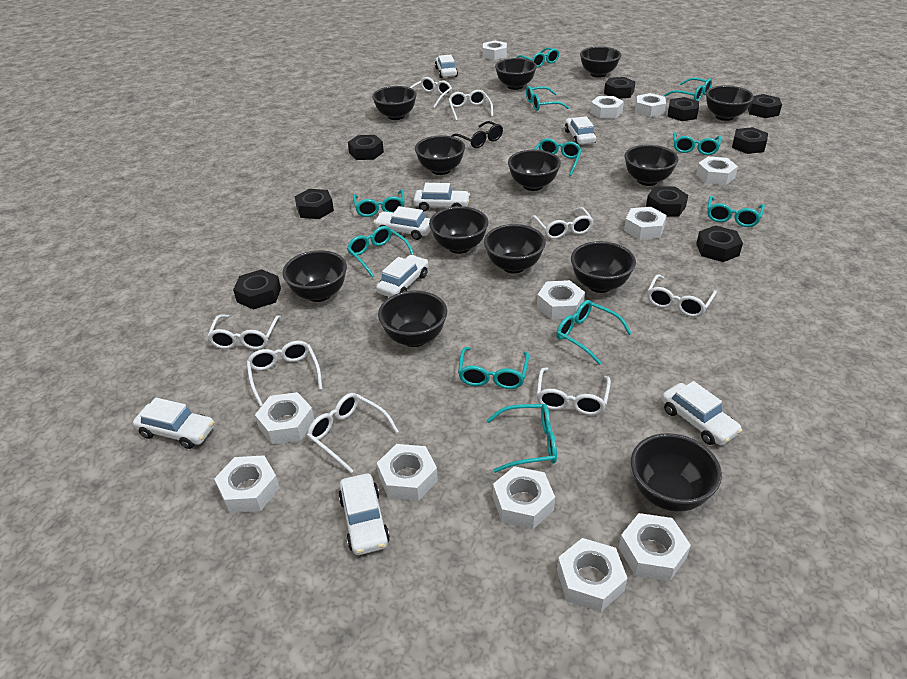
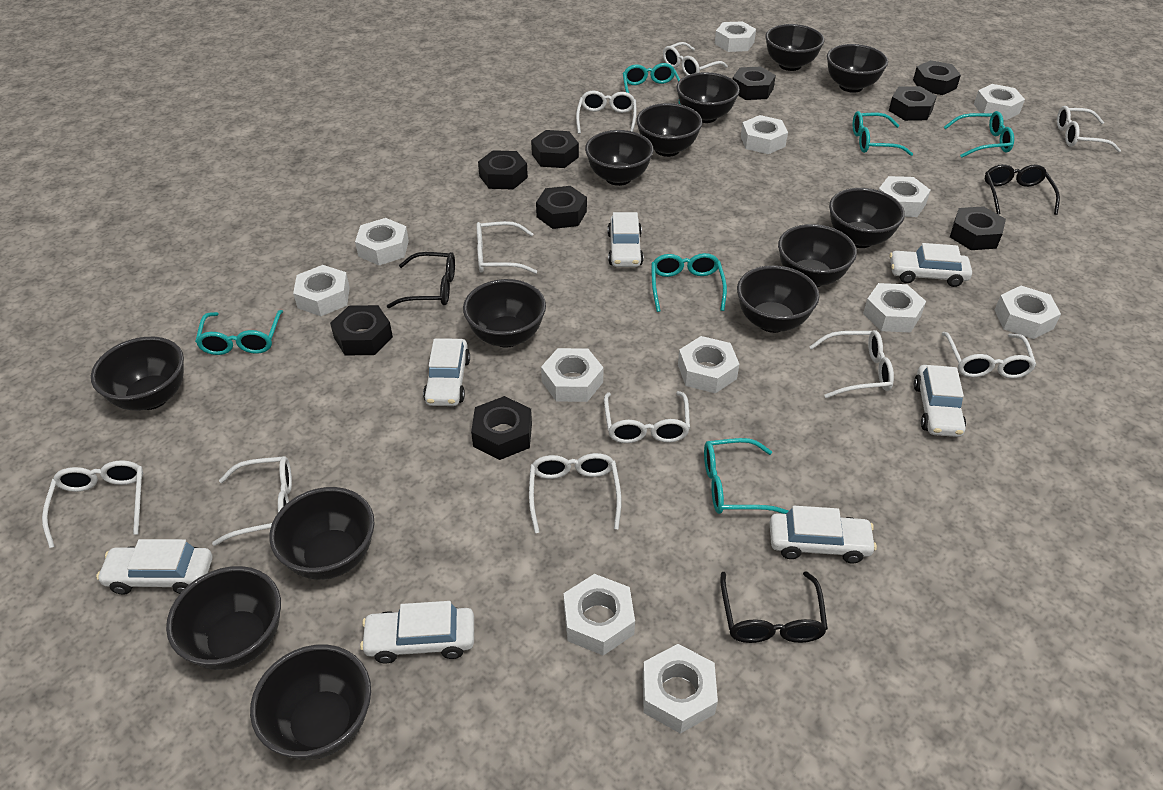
black glasses: [452,121,503,148] = 1 -> [387,252,455,308] [720,571,828,643] [985,164,1060,215] = 3
turquoise glasses: [347,226,414,278] [353,189,405,217] [458,347,529,389] [487,404,557,473] [516,47,560,67] [526,86,569,111] [534,138,582,176] [556,300,632,365] [664,78,712,101] [673,132,721,155] [707,196,765,227] = 11 -> [195,310,283,355] [623,63,680,104] [651,253,727,312] [704,438,789,514] [853,111,913,156] [944,111,1014,158] = 6
white car: [133,398,214,449] [338,473,390,555] [373,206,431,240] [376,255,428,297] [413,183,470,211] [435,55,458,78] [565,116,596,145] [662,381,742,445] = 8 -> [96,539,212,595] [360,601,474,663] [423,338,470,406] [607,212,644,267] [769,506,877,563] [890,243,972,287] [914,365,966,437] = 7
white glasses: [207,315,281,350] [246,341,322,407] [307,393,399,473] [410,77,452,108] [448,90,493,121] [531,207,593,239] [536,367,611,415] [647,274,717,317] = 8 -> [42,460,143,548] [212,456,292,546] [477,221,537,274] [529,453,621,533] [576,90,637,134] [604,391,690,443] [663,42,728,75] [809,330,894,398] [942,332,1036,378] [1057,106,1121,152] = 10

